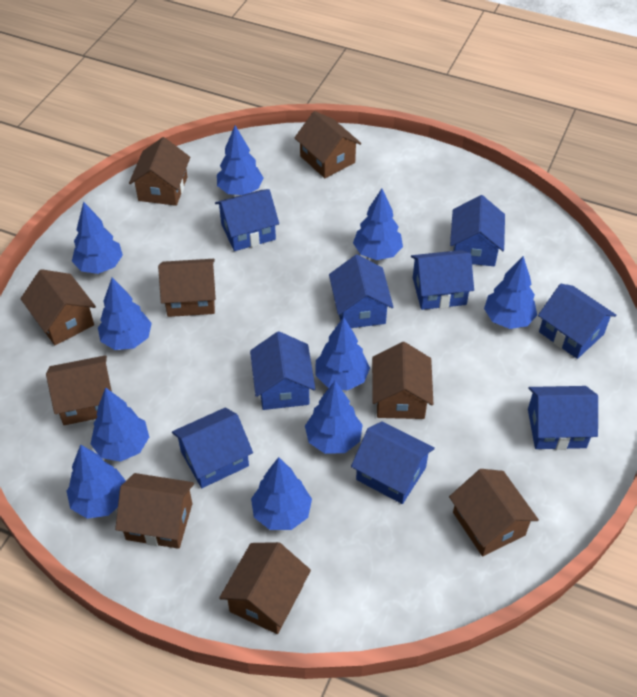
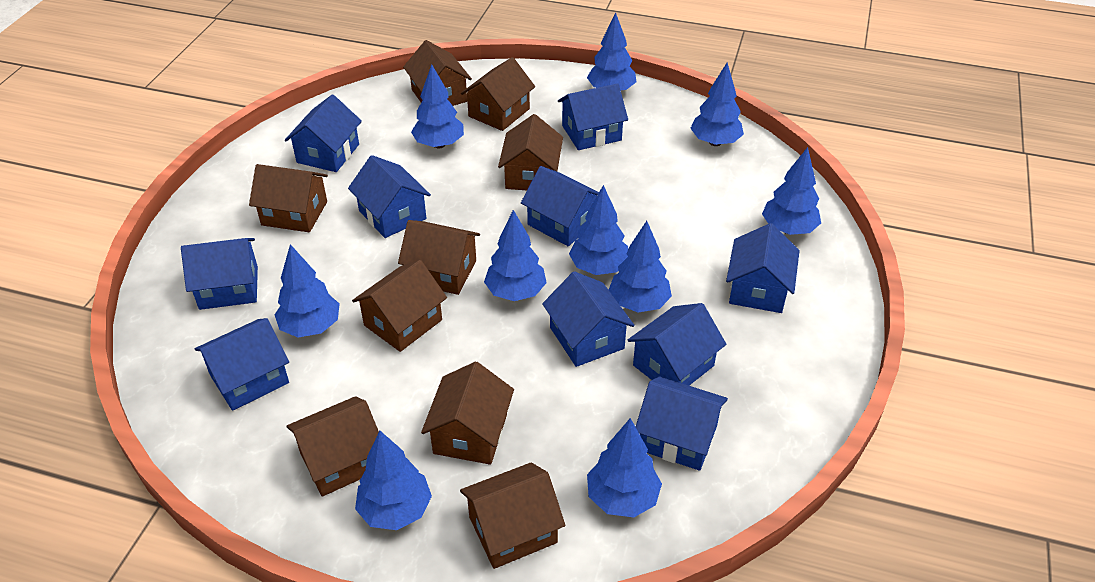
blue house: [172,407,253,488] [215,189,279,251] [250,331,315,410] [329,254,393,328] [351,421,435,504] [411,250,474,310] [450,195,505,266] [528,386,598,450] [538,284,616,359] = 9 -> [181,238,258,310] [195,318,289,411] [285,94,362,172] [348,155,431,238] [521,166,599,246] [542,271,635,367] [558,83,628,150] [628,303,726,386] [636,376,728,471] [726,223,800,313] = 10

